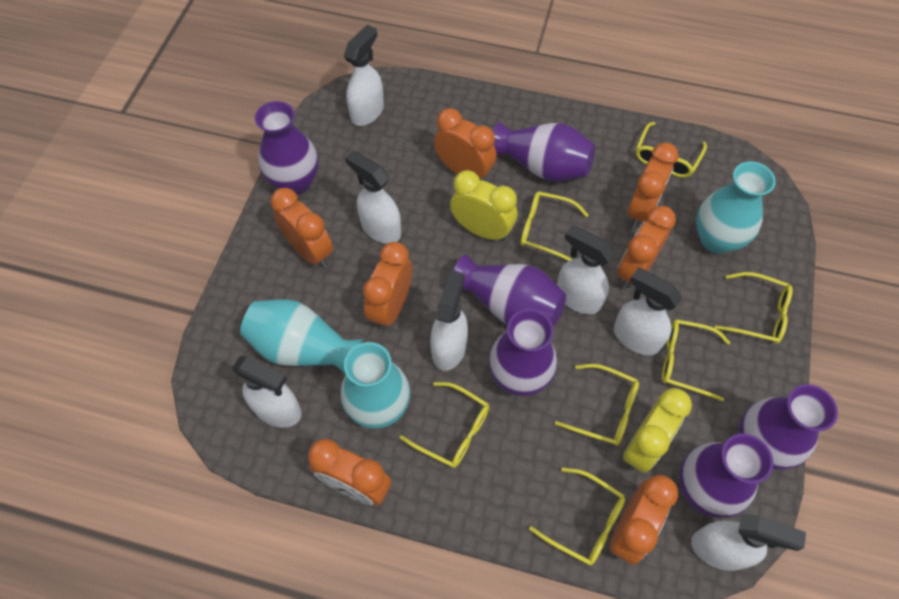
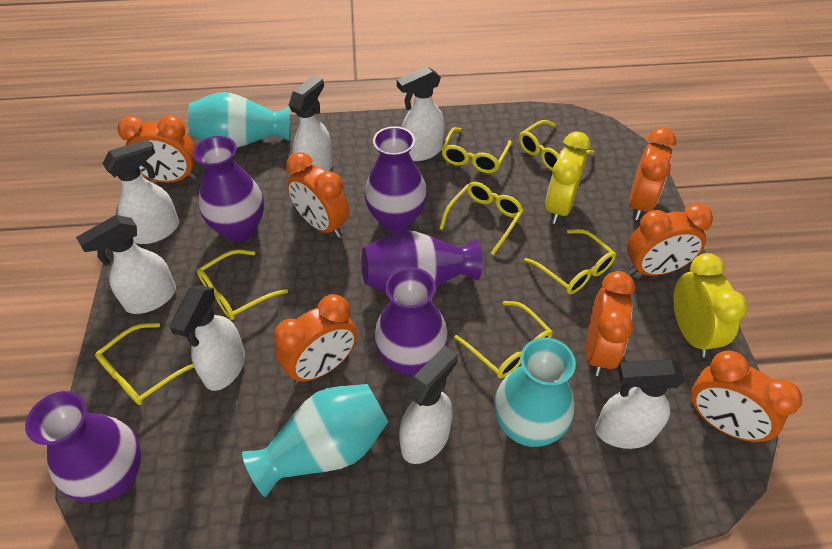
purple vase: [255,101,318,195] [453,255,566,327] [489,309,557,396] [493,122,595,182] [679,433,773,518] [739,384,838,470] = 6 -> [25,391,141,503] [193,136,264,242] [362,230,483,292] [365,126,427,232] [374,267,448,376] = 5

